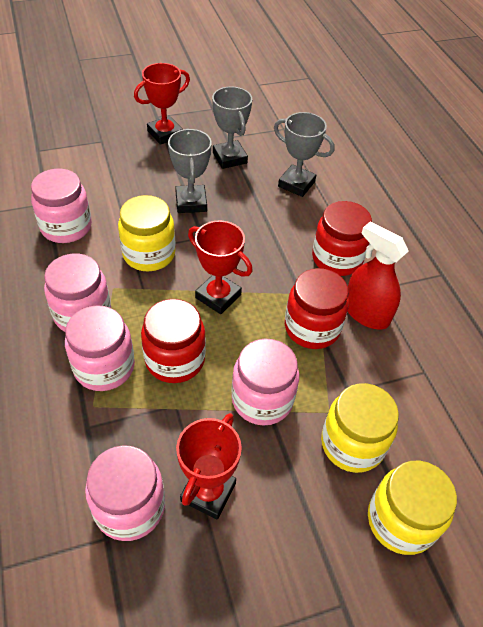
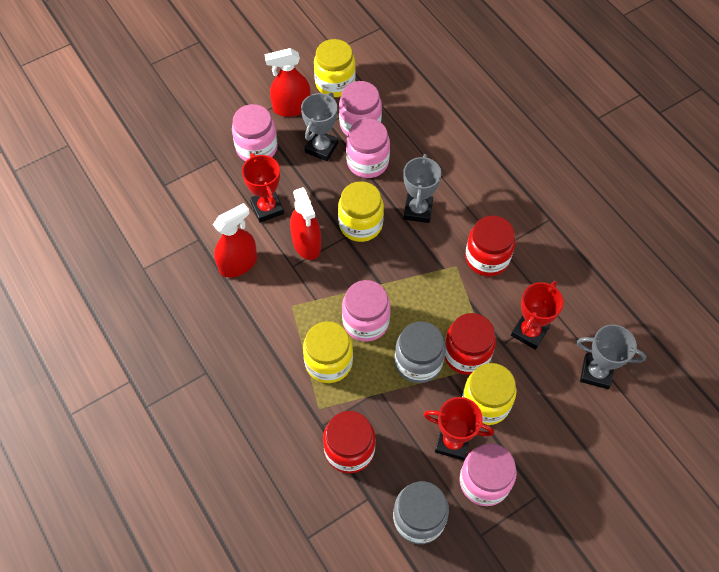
grey jar: none = 0 -> [393,481,449,544] [395,321,446,383] = 2
red spray bottle: [347,221,409,329] = 1 -> [213,203,257,278] [265,48,310,117] [290,187,321,260] = 3
yellow jar: [118,195,176,271] [321,383,399,473] [368,461,457,555] = 3 -> [303,321,353,383] [314,39,356,97] [338,181,384,242] [462,363,516,425] = 4

